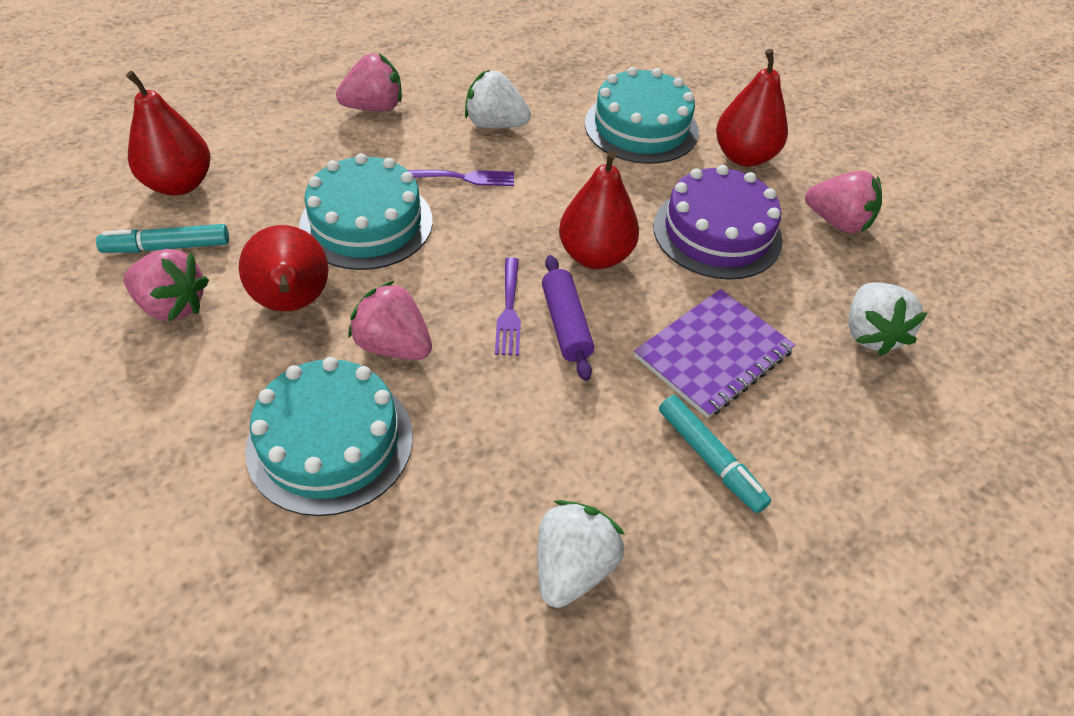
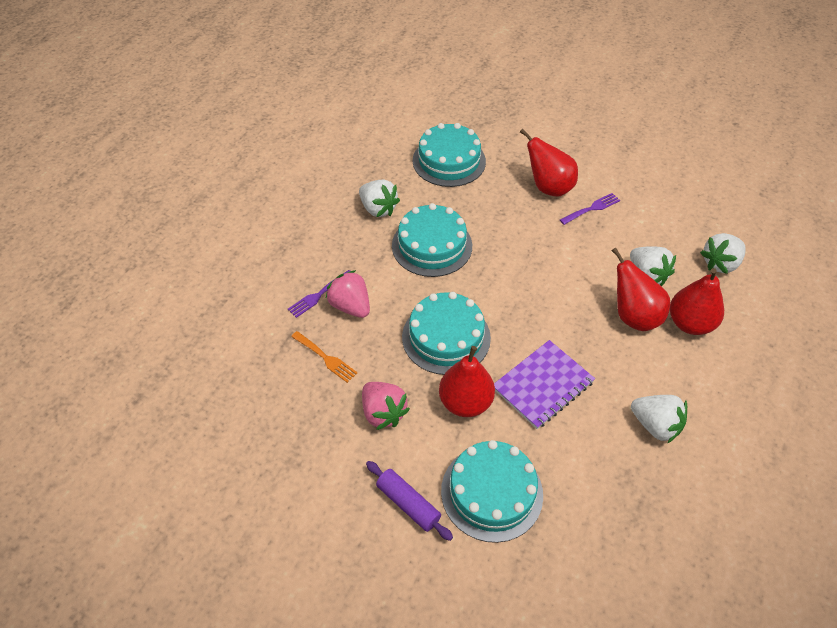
orange fork: none = 0 -> [291,331,357,383] = 1
pink strawberry: [124,249,209,322] [336,54,402,111] [348,281,432,360] [805,170,882,234] = 4 -> [326,270,370,318] [362,382,410,430] = 2
purple cake: [653,165,783,280] = 1 -> none = 0
turquoise cake: [245,357,413,516] [299,153,433,270] [585,67,699,164] = 3 -> [392,203,472,277] [402,292,491,375] [413,123,486,187] [441,440,543,543] = 4
turquoise marker: [96,224,229,253] [659,395,771,513] = 2 -> none = 0
white strawberry: [465,70,531,128] [537,500,625,608] [848,282,927,356] = 3 -> [359,180,400,217] [630,246,676,286] [631,395,687,444] [700,233,746,274] = 4

